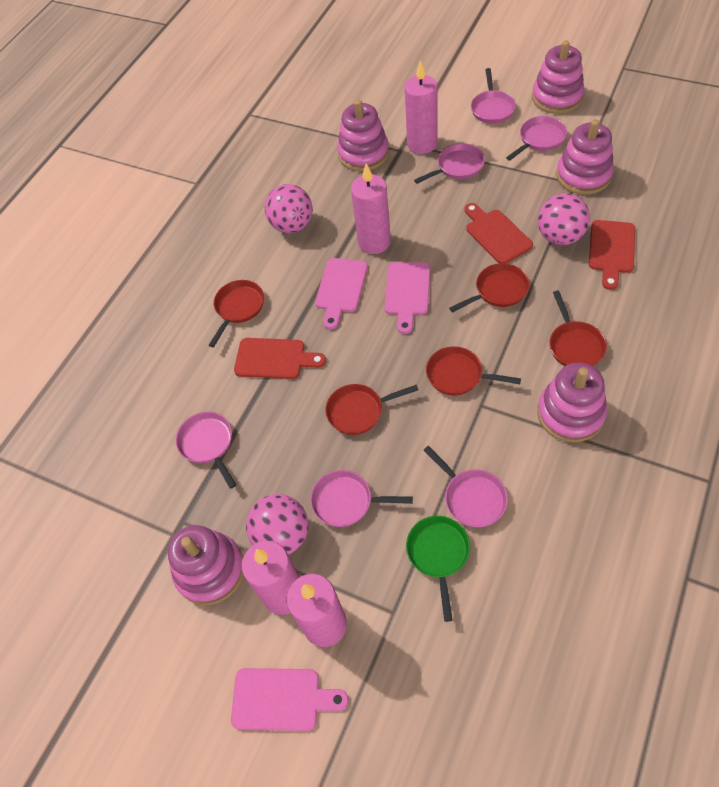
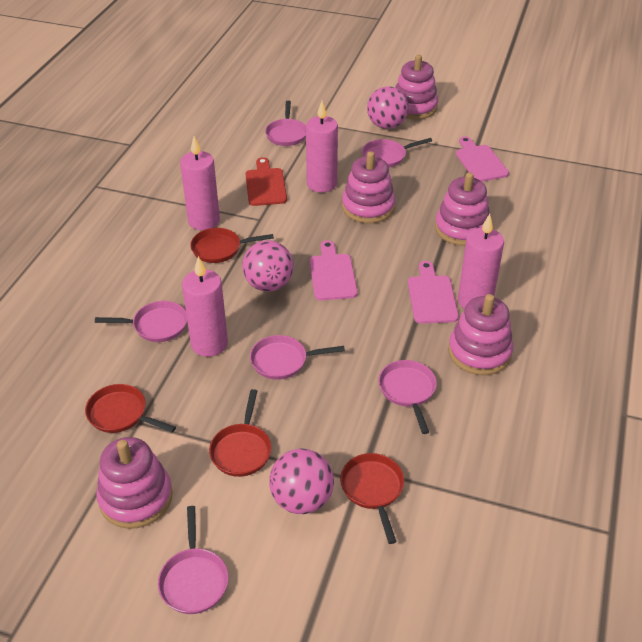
green pan: [406,516,470,622] = 1 -> none = 0
red cutting board: [234,338,326,379] [464,203,533,263] [589,220,635,290] = 3 -> [246,157,287,206] = 1
red pan: [209,280,264,347] [325,384,418,435] [426,346,521,395] [449,263,530,312] [549,291,607,366] = 5 -> [85,384,176,433] [190,228,274,263] [209,389,272,477] [340,453,404,544] = 4

